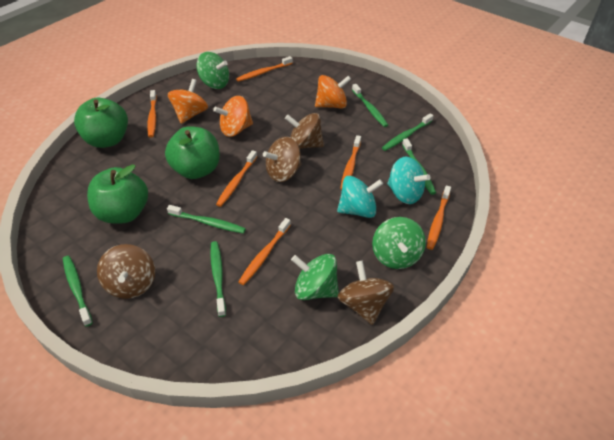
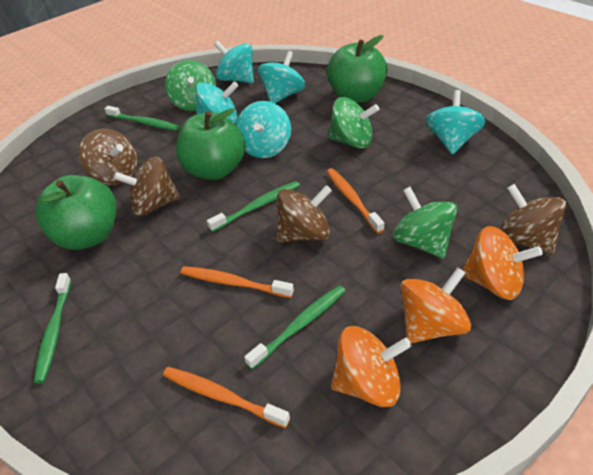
green toothbrush: [63,256,93,327] [167,205,246,234] [210,241,226,317] [352,84,388,127] [382,114,434,151] [402,138,436,195] = 6 -> [34,273,71,383] [105,106,180,131] [207,181,300,232] [244,285,345,369] = 4
orange toothbrush: [147,90,157,138] [216,150,257,207] [236,56,293,82] [239,218,291,285] [340,135,361,190] [427,186,451,250] = 6 -> [163,367,290,428] [181,266,294,298] [326,168,384,233] = 3
turquoise spinning top: [337,176,383,218] [387,157,431,204] = 2 -> [195,81,239,124] [214,41,254,83] [236,101,291,158] [258,51,305,103] [425,90,486,155] = 5

